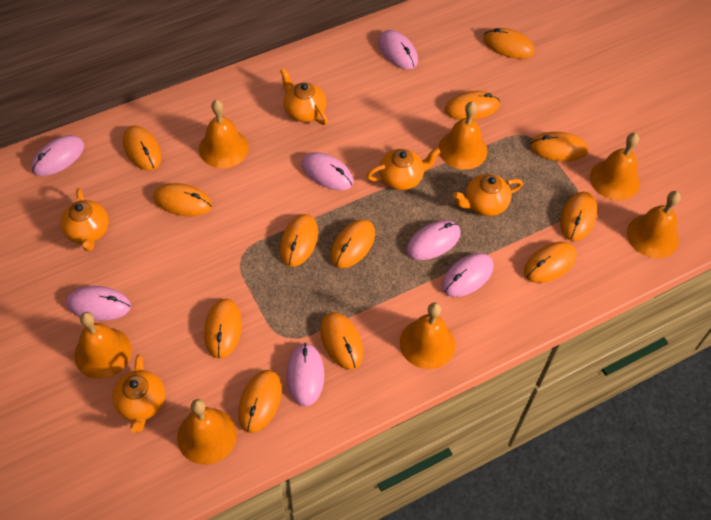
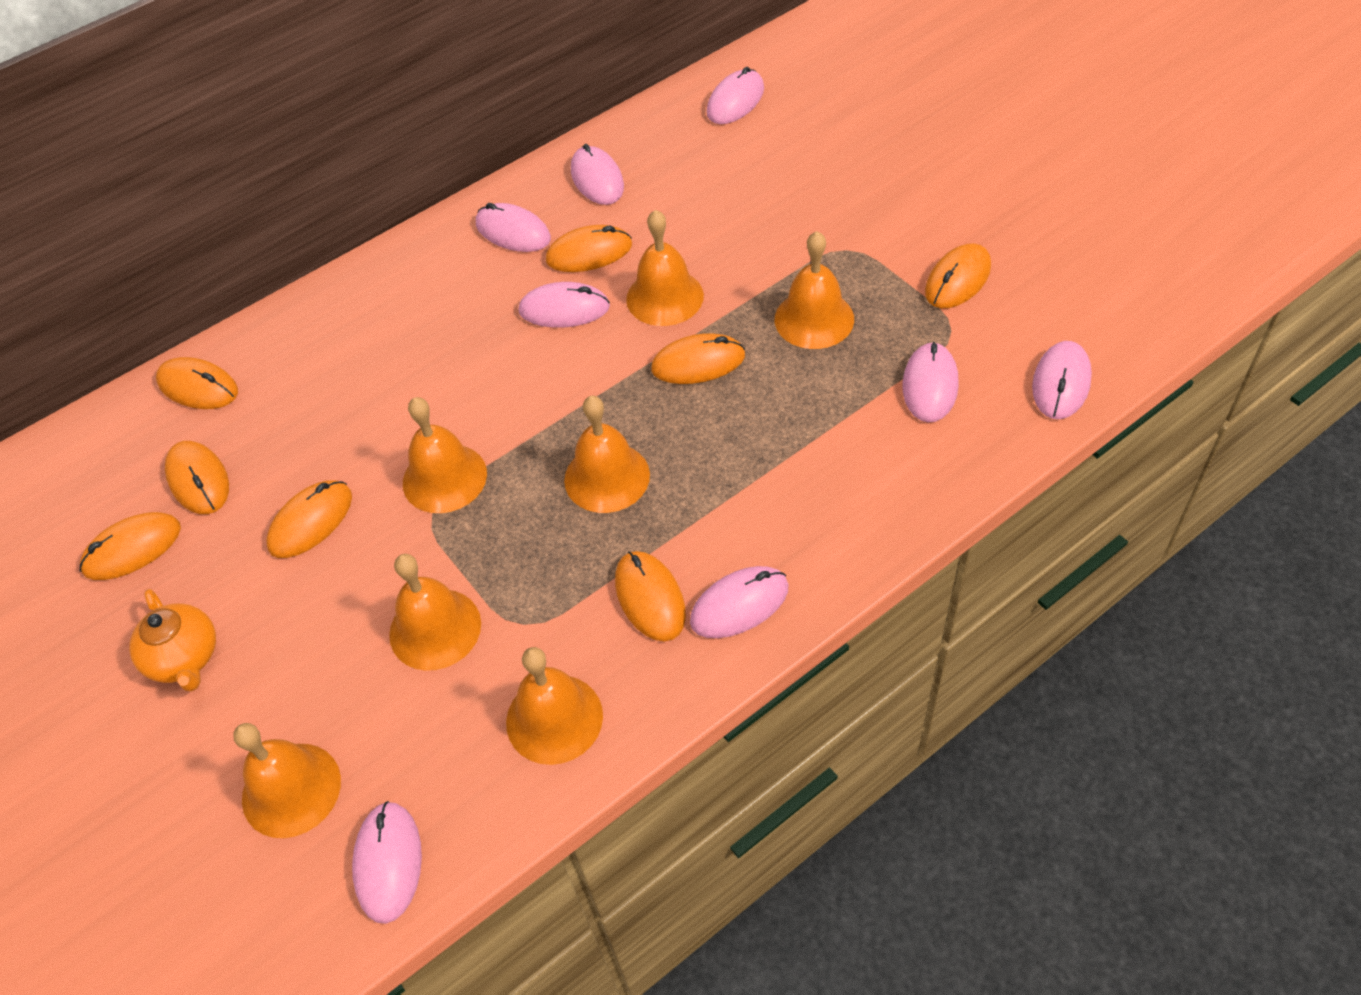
orange mouse: [123,125,161,171] [153,183,212,216] [204,299,242,359] [238,370,282,433] [280,214,318,267] [320,312,363,370] [331,220,375,268] [445,91,500,120] [483,28,535,59] [524,242,576,283] [530,132,588,161] [560,192,597,241] = 12 -> [80,512,181,580] [156,357,238,409] [165,441,229,514] [266,480,352,558] [546,225,632,272] [615,551,686,641] [651,333,745,384] [925,243,991,308] = 8
orange teapot: [60,188,109,252] [112,355,165,433] [280,68,328,125] [367,148,441,190] [453,174,523,216] = 5 -> [129,589,216,692] = 1
pink mouse: [31,135,84,176] [66,286,131,321] [287,343,324,406] [302,152,354,190] [378,30,418,69] [407,220,460,260] [442,253,494,297] = 7 -> [352,801,422,924] [476,203,551,252] [519,282,610,328] [571,144,624,205] [690,566,789,638] [707,67,764,124] [903,342,959,422] [1032,341,1092,419] = 8

